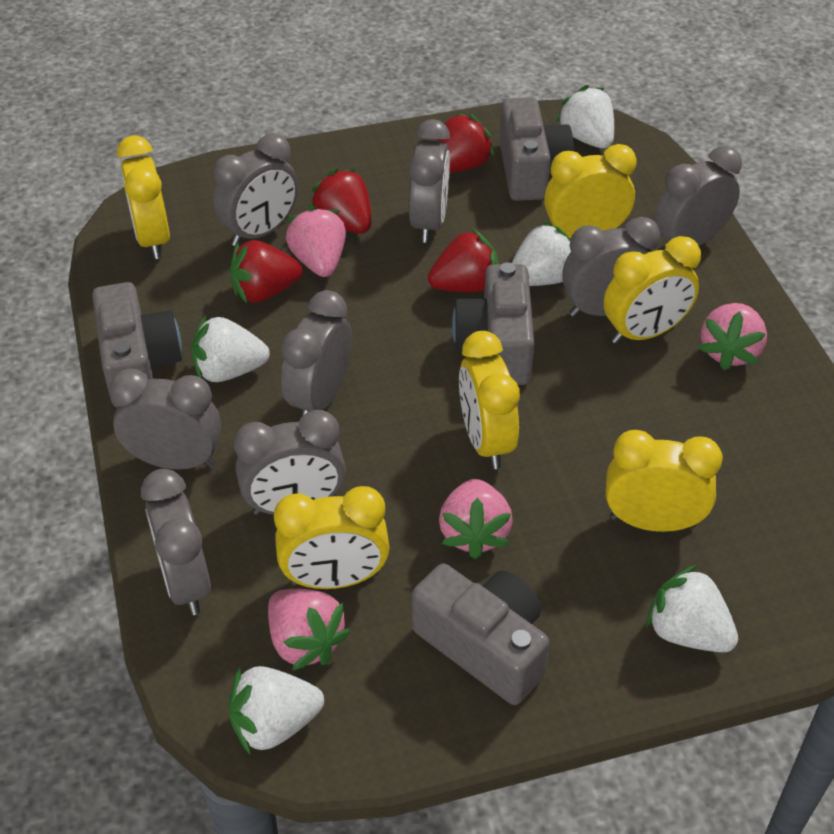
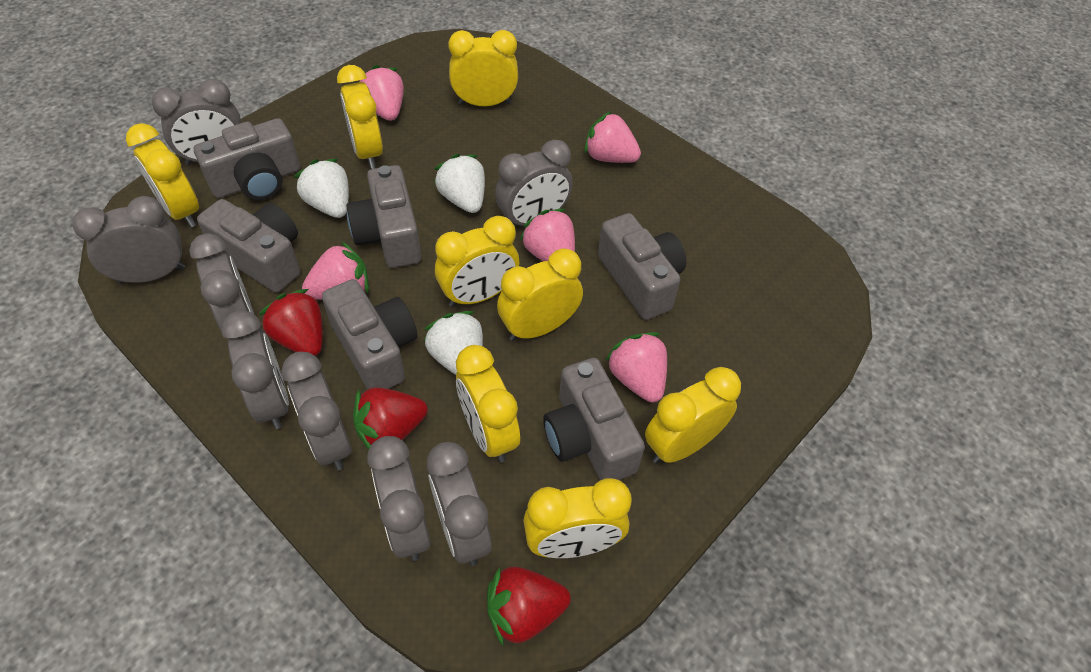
grey camera: [92,282,182,407] [412,563,549,705] [452,262,534,385] [499,97,574,201] = 4 -> [194,118,300,200] [197,199,300,292] [322,279,417,390] [346,165,421,268] [543,358,645,480] [598,213,686,320] = 6
pink strawberry: [268,589,351,671] [286,206,346,277] [439,479,513,559] [698,303,767,370] = 4 -> [302,241,369,300] [359,65,404,121] [520,209,575,262] [584,111,641,163] [605,332,667,403] = 5
red strawberry: [230,240,303,303] [310,169,371,234] [428,228,499,292] [437,113,494,173] = 4 -> [259,289,323,356] [353,387,428,450] [487,566,571,647] = 3
white strawberry: [191,315,270,382] [229,666,324,755] [512,221,571,286] [556,85,614,148] [646,565,738,652] = 5 -> [294,159,349,218] [424,311,483,375] [434,154,485,213] = 3
yellow clock: [117,136,170,259] [274,486,390,589] [459,331,520,469] [544,144,637,238] [604,236,701,344] [606,430,723,532] = 6 -> [126,123,199,227] [337,65,383,169] [435,216,519,307] [448,30,518,106] [456,345,520,463] [497,248,583,341] [523,478,632,558] [645,367,741,464] = 8

